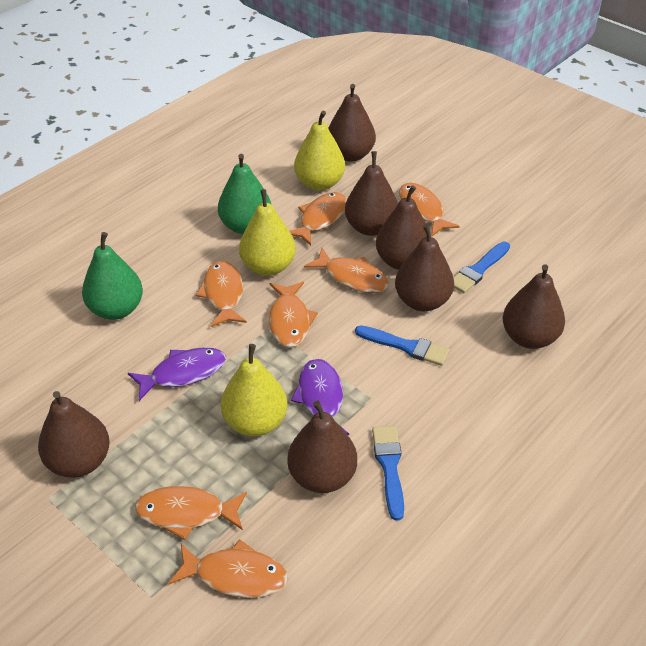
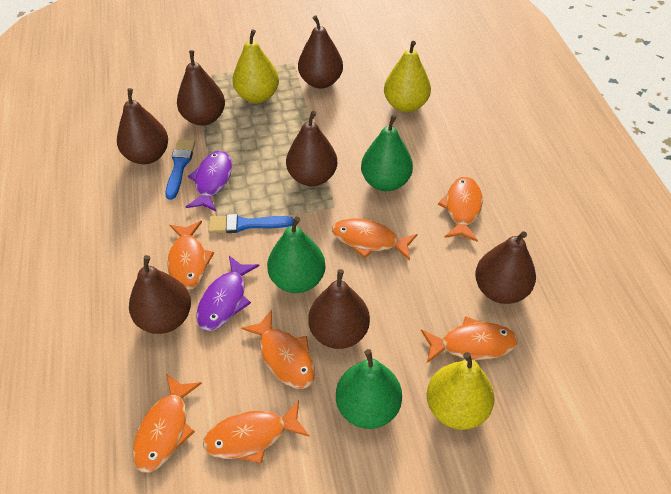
blue brush: [355,325,450,366] [372,426,404,521] [453,241,510,293] = 3 -> [165,139,195,200] [208,214,294,233] = 2
green pear: [82,232,143,320] [218,154,271,234] = 2 -> [267,217,325,293] [336,349,402,429] [361,115,413,191] = 3

